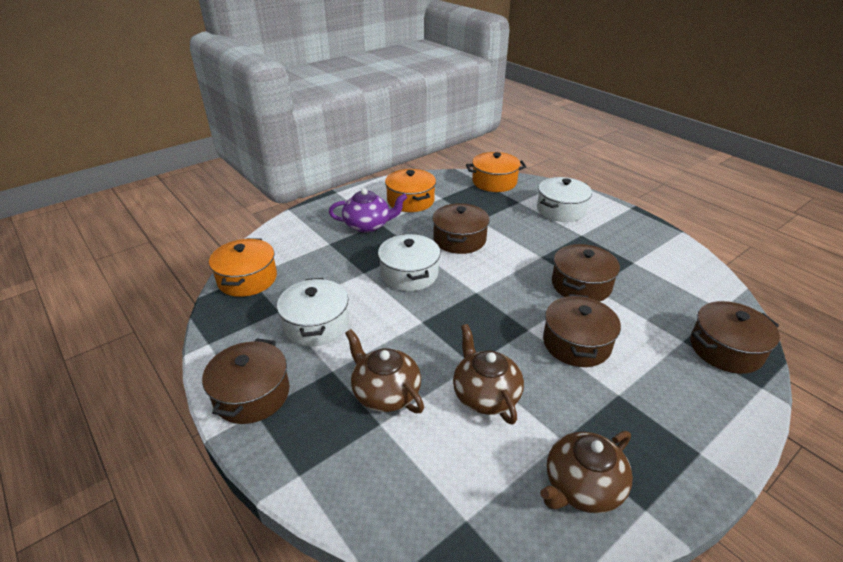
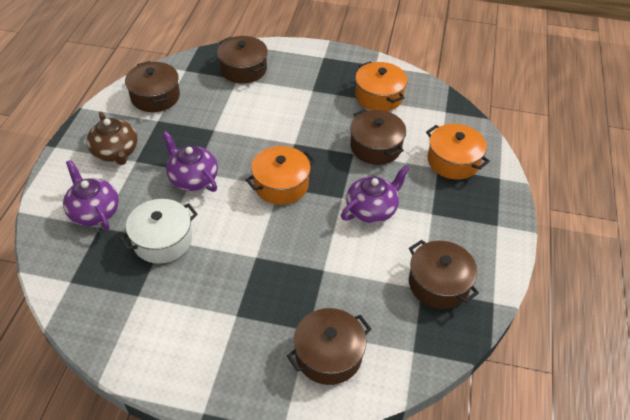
brown teapot: [345,329,424,413] [453,324,524,425] [540,431,633,514] = 3 -> [87,112,138,165] = 1
purple teapot: [329,188,407,233] = 1 -> [63,160,119,230] [162,131,218,192] [341,165,410,223] = 3
white pot: [277,278,349,346] [378,234,440,291] [537,177,592,222] = 3 -> [119,199,198,264] = 1

